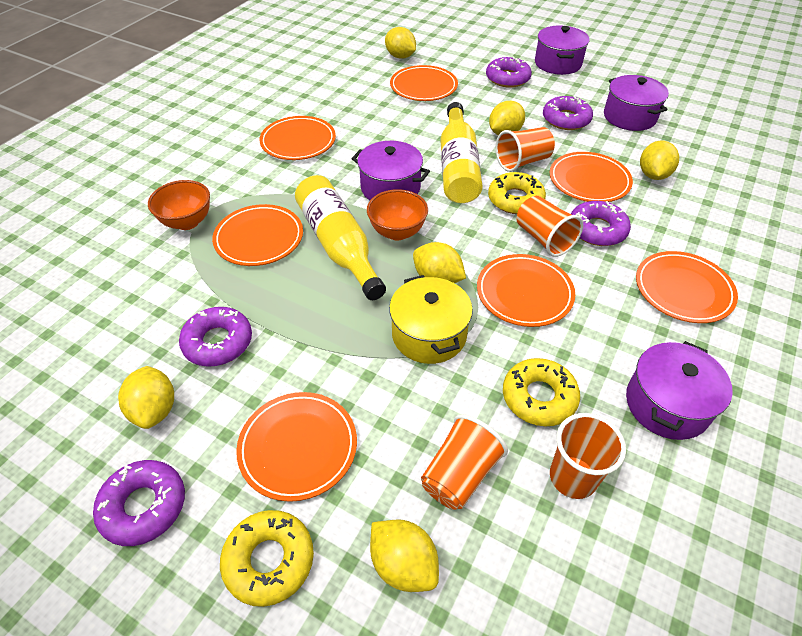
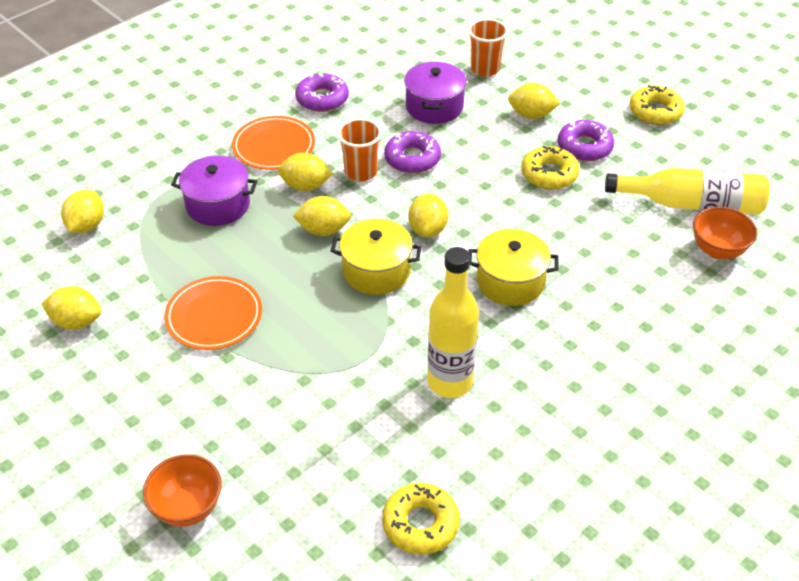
orange cup: [421,414,508,510] [496,127,555,172] [517,196,583,257] [550,413,626,499] = 4 -> [337,118,382,182] [468,19,508,77] = 2
orange plate: [212,204,303,266] [236,392,357,502] [259,116,336,160] [390,65,458,101] [477,254,575,327] [549,152,633,202] [636,251,738,323] = 7 -> [164,276,262,350] [232,116,315,170] = 2
purple donut: [93,460,185,546] [179,307,252,367] [486,56,532,88] [543,96,593,130] [571,201,631,246] = 5 -> [295,73,349,112] [384,131,441,173] [558,120,614,161] = 3
purple pot: [352,141,430,200] [535,26,589,75] [604,75,669,131] [626,341,733,440] = 4 -> [171,155,257,226] [404,62,467,124] = 2
yellow pot: [389,275,473,364] = 1 -> [331,219,422,295] [468,229,559,306] = 2

